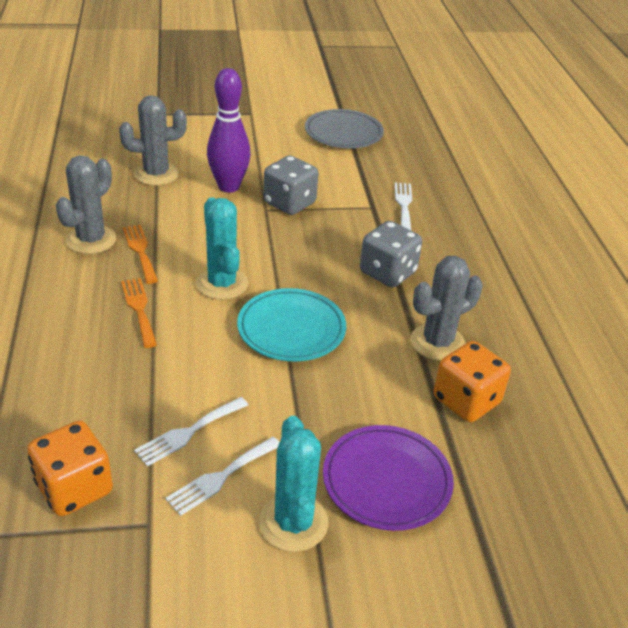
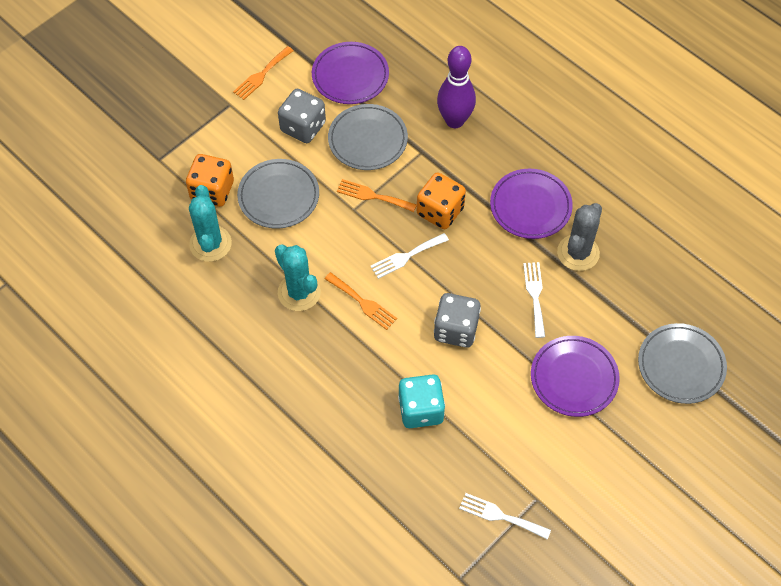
grey cactus: [56,156,116,254] [119,95,187,186] [411,256,483,361] = 3 -> [557,203,602,271] = 1
grey plate: [305,109,384,148] = 1 -> [237,159,319,229] [328,104,408,170] [638,323,727,404] = 3
orange fork: [121,278,157,348] [123,225,158,284] = 2 -> [233,46,293,100] [325,272,397,330] [337,179,417,212] = 3
purple plate: [323,425,454,531] = 1 -> [312,42,389,104] [490,169,573,239] [531,336,620,417] = 3
turquoise dice: none = 0 -> [398,374,445,428] = 1
turquoise plate: [237,288,346,361] = 1 -> none = 0

